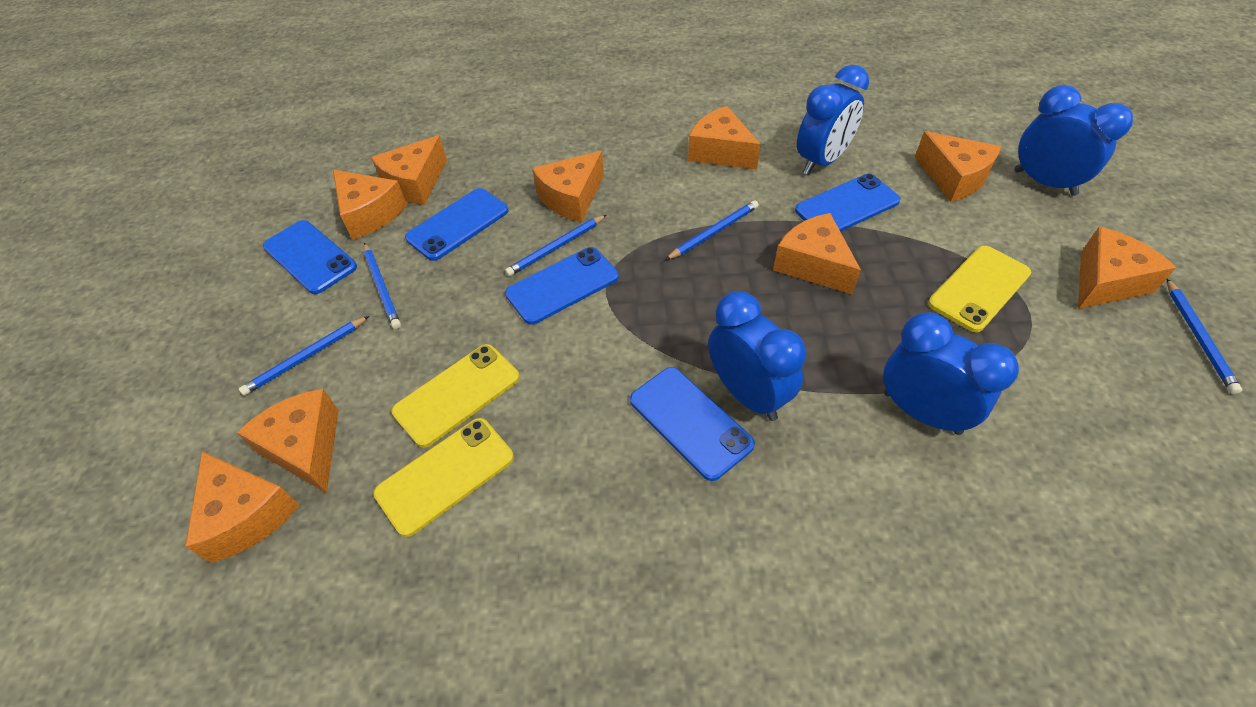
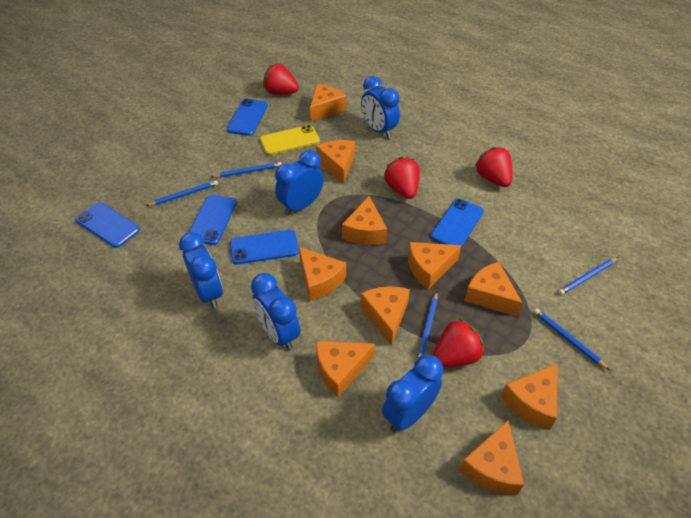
blue clock: [708,291,806,421] [797,65,869,175] [883,312,1019,435] [1014,85,1133,196] = 4 -> [179,232,223,308] [251,273,300,350] [275,150,324,215] [361,76,400,138] [382,355,443,432] = 5
orange cheese: [185,451,300,563] [237,389,339,493] [333,170,407,240] [371,135,447,205] [532,151,604,222] [688,106,761,169] [773,213,861,295] [915,131,1001,202] [1078,227,1177,309] = 9 -> [299,247,346,301] [310,84,346,122] [316,140,355,183] [316,341,375,397] [342,196,387,245] [360,286,410,346] [408,242,461,290] [459,420,524,495] [464,262,523,317] [501,363,558,430] = 10
red strawberry: none = 0 -> [263,63,299,95] [384,157,420,199] [433,319,484,367] [475,147,512,187] = 4
yellow phone: [373,418,514,537] [392,344,520,448] [928,246,1031,333] = 3 -> [260,125,320,155] = 1

